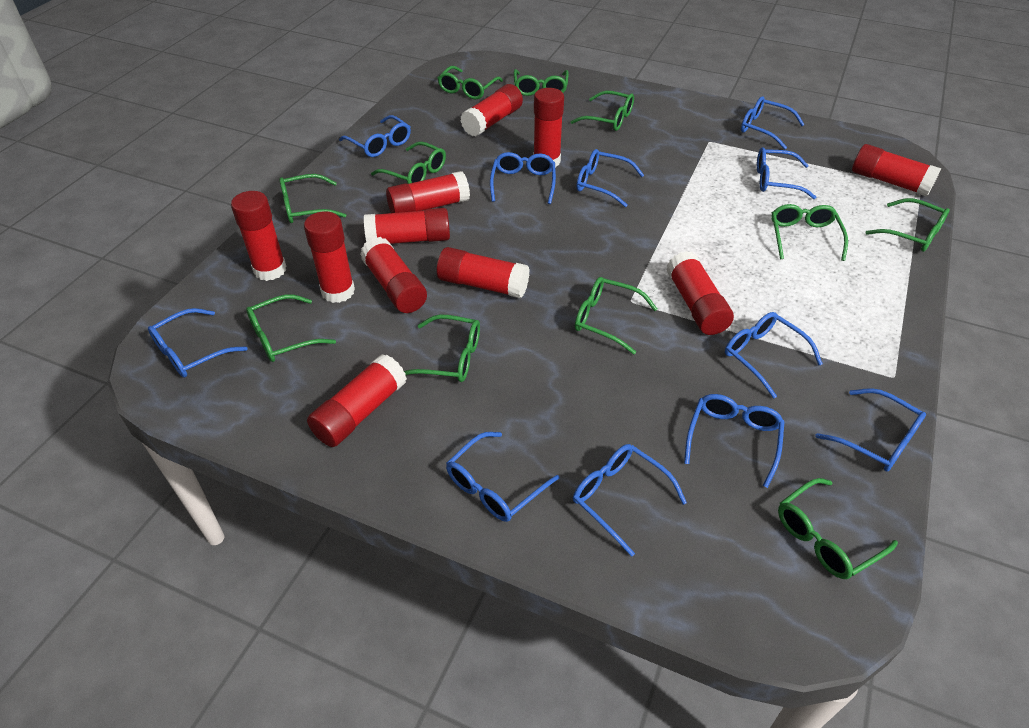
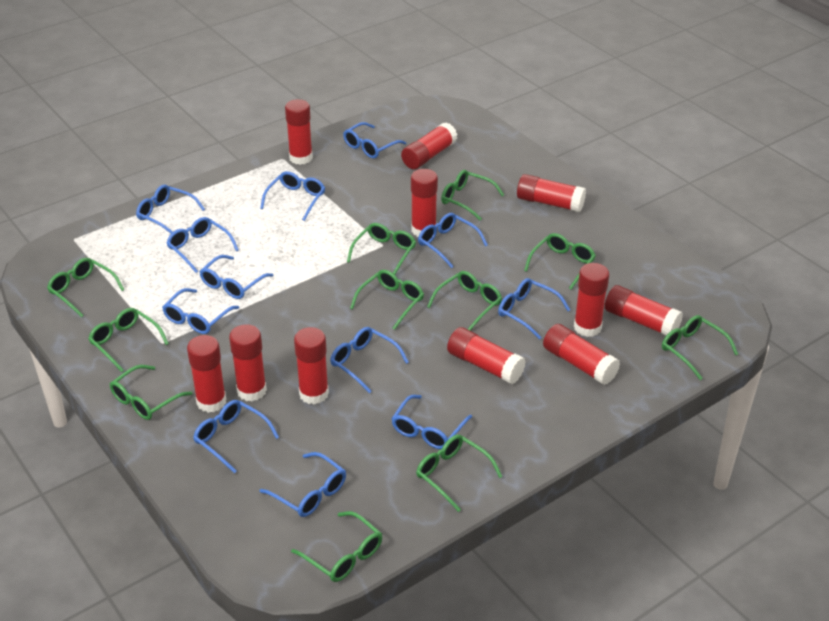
blue glasses: [148,308,247,377] [339,115,411,157] [446,432,559,522] [490,152,556,204] [573,444,687,557] [576,149,644,207] [684,394,785,488] [725,312,823,398] [741,97,805,150] [757,147,816,199] [816,388,926,472] = 11 -> [136,184,205,233] [162,288,239,334] [166,217,239,273] [193,400,279,474] [199,255,274,299] [260,171,325,221] [260,452,346,517] [330,327,409,393] [343,122,406,158] [391,395,472,449] [418,213,488,268] [498,278,570,340] = 12

